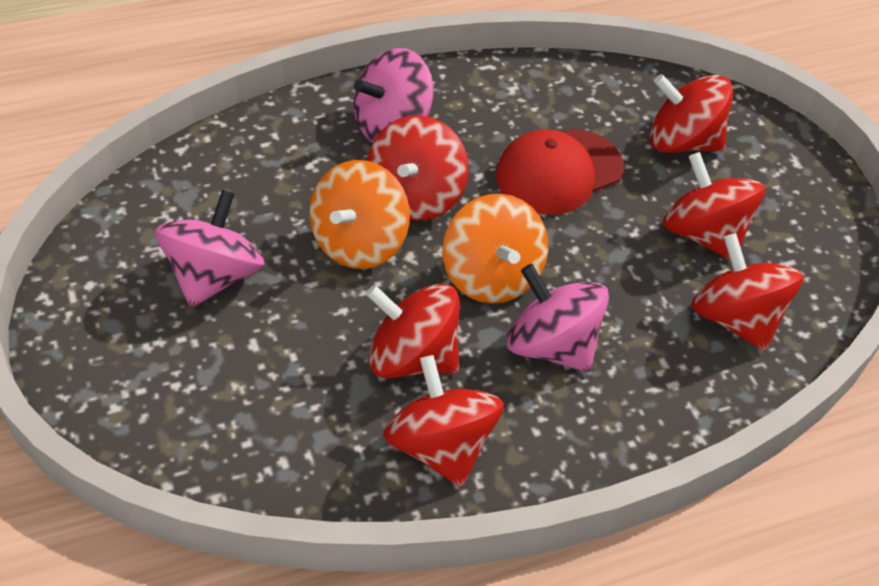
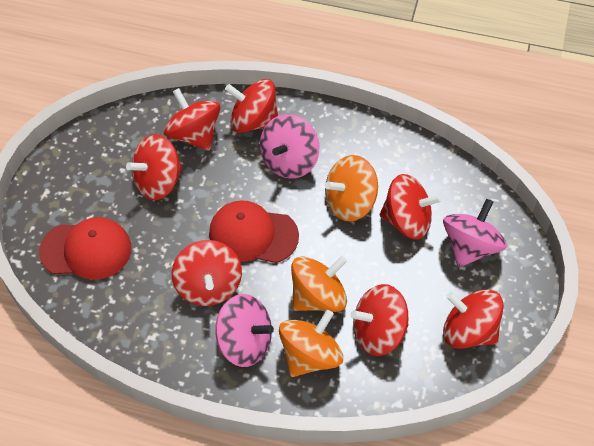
orange spinning top: [309,160,410,269] [443,194,548,304] = 2 -> [279,310,343,377] [291,256,347,312] [325,155,378,222] = 3
red cap: [496,129,624,215] = 1 -> [39,217,131,280] [209,200,299,263] = 2
red spinning top: [366,284,460,378] [368,115,469,221] [383,355,504,487] [650,74,733,153] [663,152,765,260] [692,233,804,351] = 6 -> [126,134,182,200] [164,88,220,151] [171,240,242,306] [225,79,278,133] [350,284,408,356] [380,174,442,239] [443,289,504,349] = 7

